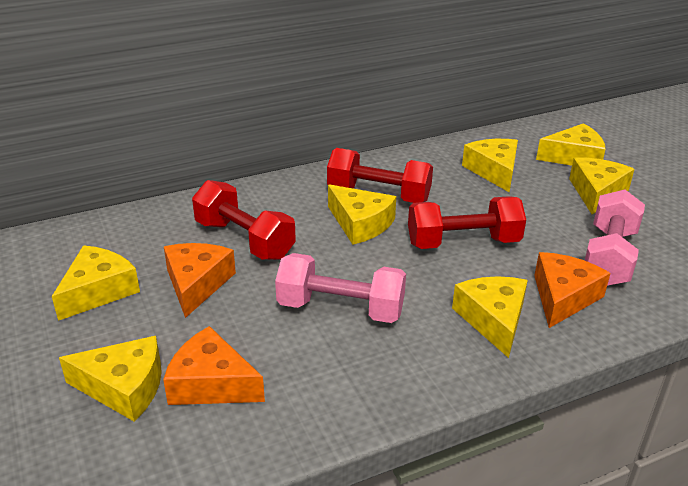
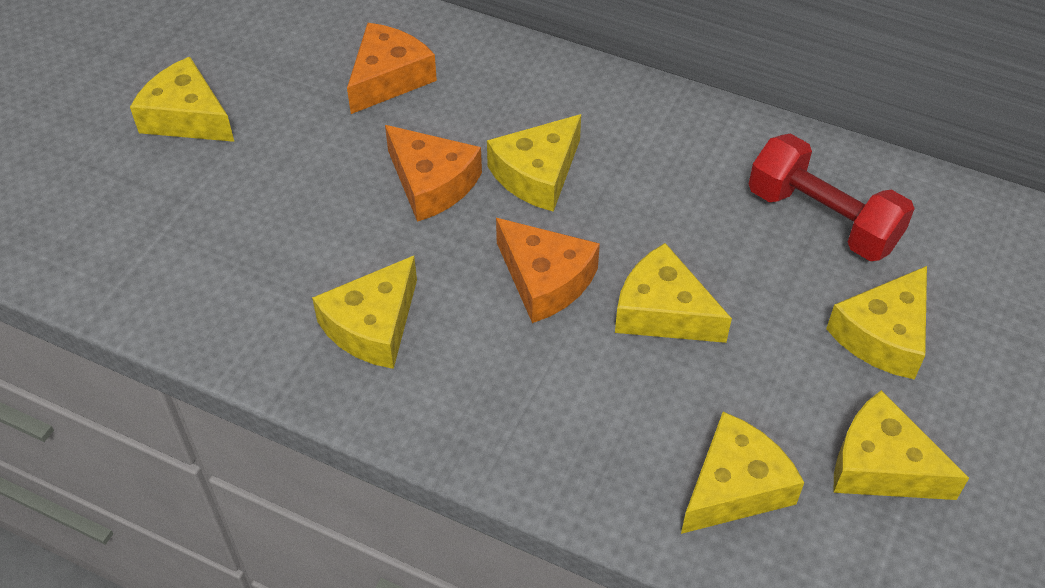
pink dumbbell: [275,253,406,323] [584,189,645,286] = 2 -> none = 0
red dumbbell: [192,180,296,260] [327,148,433,203] [408,196,526,249] = 3 -> [749,134,915,261] = 1

